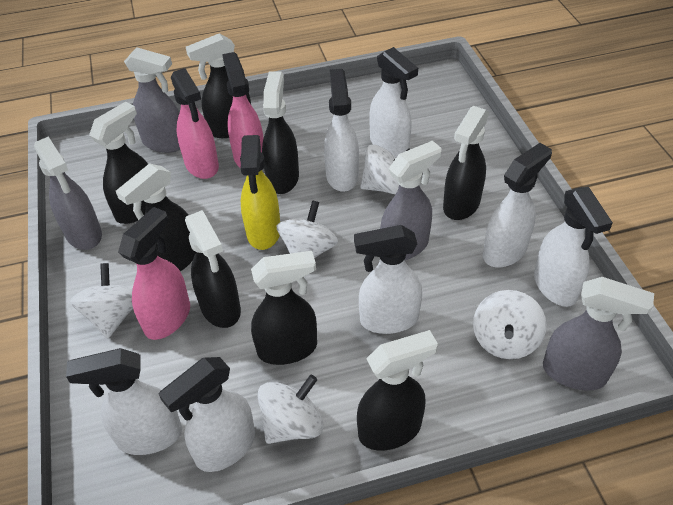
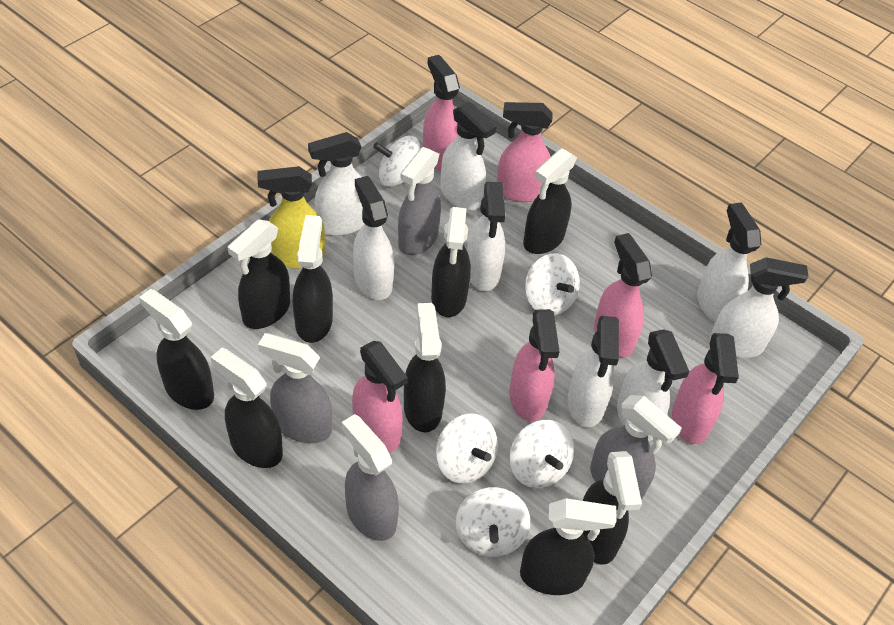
black spray bottle: [89,102,148,224] [116,163,196,272] [185,210,241,328] [186,33,251,138] [251,251,317,365] [262,71,299,194] [357,330,438,451] [443,106,489,220] = 8 -> [139,289,214,410] [211,348,283,468] [228,219,290,329] [293,215,333,343] [404,303,446,432] [431,207,471,317] [520,498,617,595] [523,148,577,254] [582,451,642,565] = 9
pink spray bottle: [118,207,190,340] [171,68,219,179] [222,52,264,168] = 3 -> [352,341,408,452] [423,55,460,171] [497,102,553,202] [509,309,560,421] [594,233,652,358] [672,333,739,444] = 6
white spray bottle: [66,348,182,455] [159,357,255,472] [324,69,359,192] [354,225,422,334] [369,47,418,157] [483,143,552,267] [534,187,613,307] = 7 -> [308,132,364,236] [353,176,394,300] [440,102,497,210] [467,182,505,291] [567,316,619,427] [617,329,690,441] [697,203,761,322] [709,257,808,358] = 8

